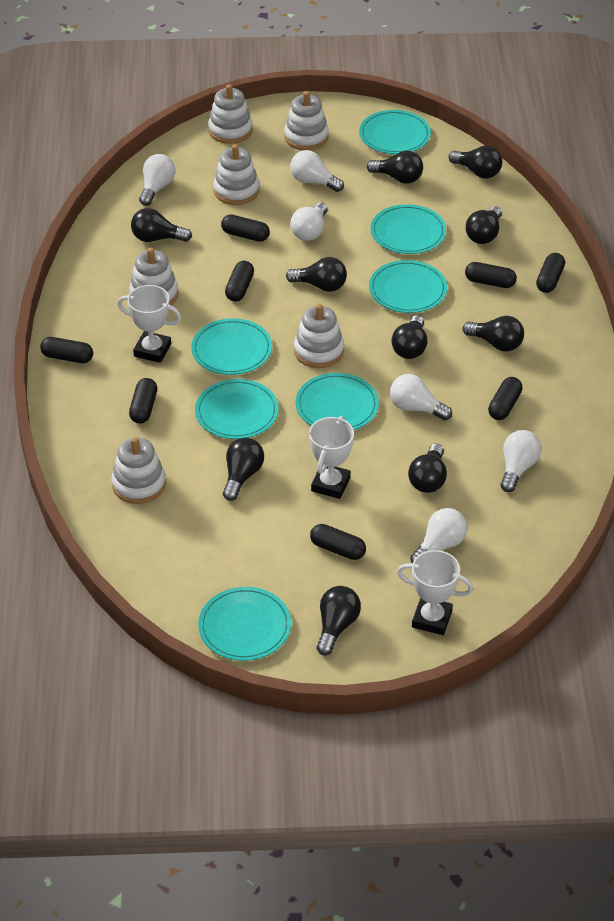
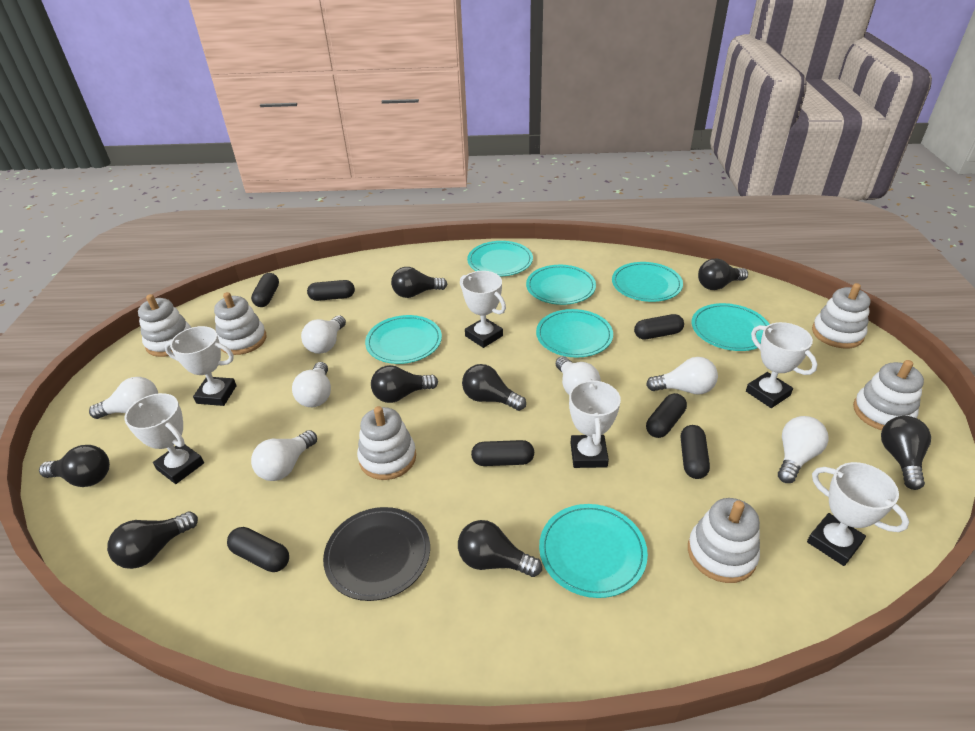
black capsule: [40,337,93,363] [129,378,157,423] [221,214,270,242] [225,261,254,302] [310,524,366,560] [465,262,517,288] [488,377,523,420] [536,253,565,293] = 8 -> [227,527,289,572] [251,273,279,307] [307,280,355,301] [471,440,534,466] [634,314,684,340] [646,393,687,438] [681,425,710,479] = 7
black light bulb: [131,208,192,242] [223,437,264,501] [286,257,347,292] [317,586,361,656] [367,151,423,184] [391,315,427,359] [408,444,447,493] [449,146,502,179] [463,316,524,352] [466,206,502,244] = 10 -> [39,445,110,487] [107,511,198,569] [371,365,438,403] [391,267,447,298] [458,520,542,577] [462,364,526,411] [698,259,748,290] [881,416,931,490] = 8
black plate: none = 0 -> [323,507,430,601] = 1
white light bulb: [139,154,175,206] [290,150,344,192] [290,203,327,241] [390,374,452,420] [410,508,467,563] [500,430,541,492] = 6 -> [89,377,158,419] [251,430,317,481] [292,362,331,407] [301,316,346,354] [556,356,601,395] [646,357,718,394] [778,416,828,483] = 7
white trophy: [117,285,181,363] [309,416,354,499] [397,550,473,635] = 3 -> [124,393,204,484] [165,326,237,406] [460,271,506,348] [569,379,621,468] [746,322,818,408] [807,462,909,566] = 6

